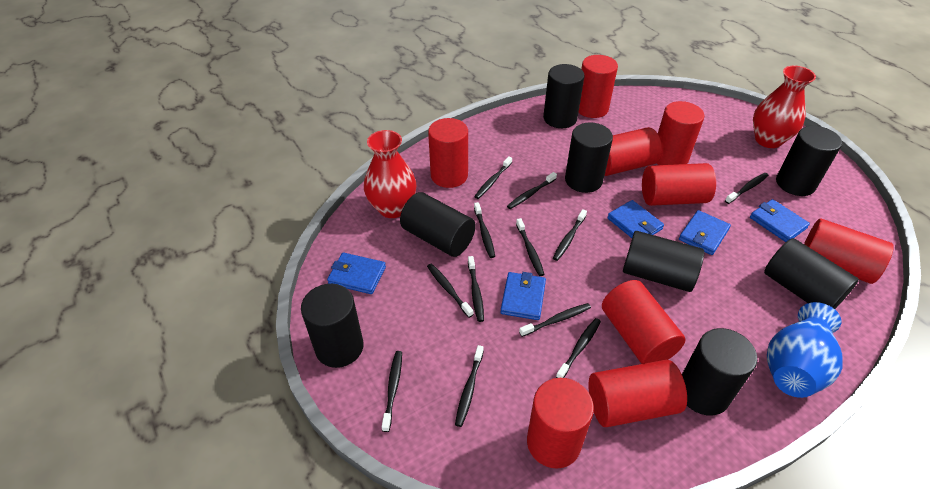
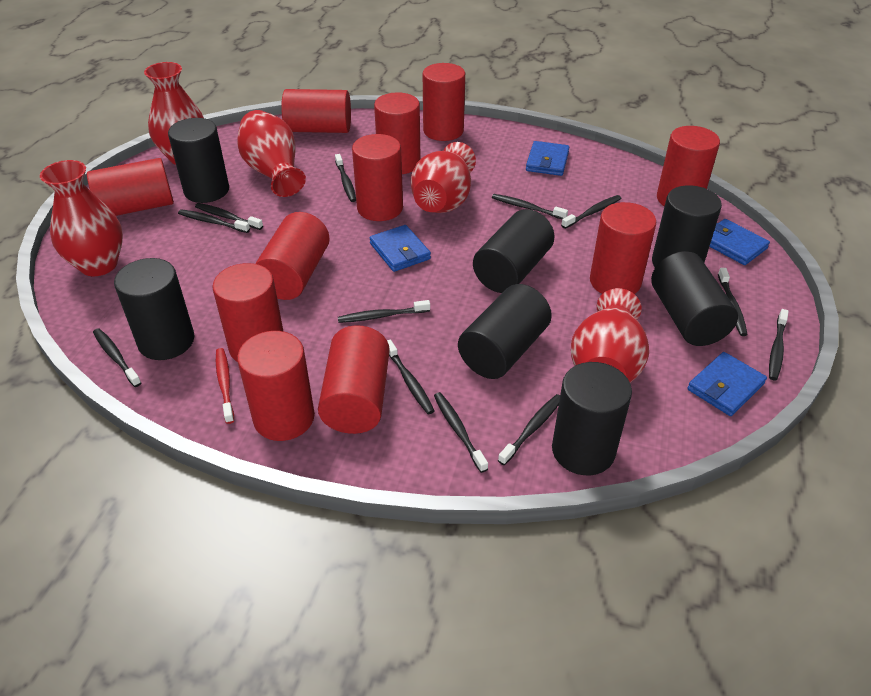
black cylinder: [301,284,364,368] [400,192,476,257] [543,64,585,128] [565,123,613,193] [623,231,704,292] [682,328,757,415] [764,238,859,309] [776,126,842,196] = 8 -> [114,258,194,360] [168,118,229,203] [458,284,552,379] [473,209,555,293] [552,362,632,475] [651,251,738,346] [652,185,722,267] = 7
blue vase: [767,302,843,398] = 1 -> none = 0
blue wallet: [327,253,386,294] [501,272,546,320] [607,200,664,238] [679,210,731,255] [750,199,810,242] = 5 -> [370,225,431,272] [526,141,569,176] [687,352,767,416] [709,219,770,265] = 4
red cylinder: [428,118,468,188] [527,378,594,469] [578,55,618,118] [589,360,687,427] [602,280,686,364] [604,127,662,176] [642,163,716,206] [657,101,704,165] [804,218,894,284] = 9 -> [87,158,174,216] [212,263,284,362] [237,331,315,441] [255,212,329,300] [281,89,351,133] [318,325,390,434] [352,134,403,221] [374,92,421,174] [423,63,465,141] [590,202,656,294] [657,126,720,206] = 11
red toothbrush: none = 0 -> [216,348,234,424] = 1
red vase: [364,130,416,218] [753,66,816,148] = 2 -> [40,160,123,276] [144,62,204,165] [237,110,306,197] [411,142,476,213] [571,288,649,382] = 5

